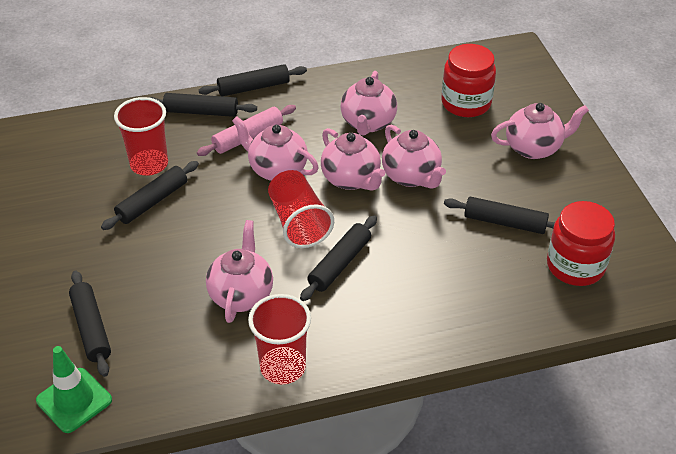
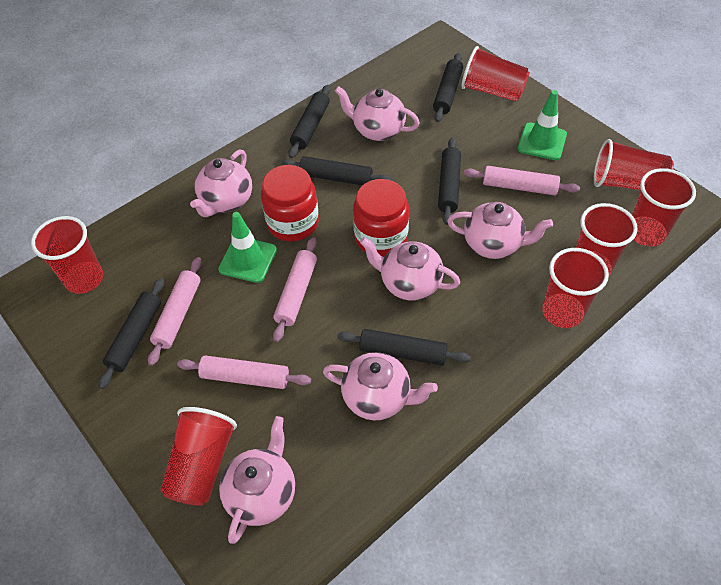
green traffic cone: [36,346,112,433] = 1 -> [218,212,277,283] [518,90,567,160] = 2
pink rolling pin: [197,105,296,156] = 1 -> [148,257,202,366] [177,355,311,389] [273,237,317,342] [464,166,580,195] = 4
red cup: [114,97,168,176] [248,294,311,384] [268,170,334,248] = 3 -> [31,216,103,294] [160,407,237,506] [461,46,530,101] [542,248,609,328] [576,203,638,276] [594,139,674,190] [632,168,696,246] = 7

